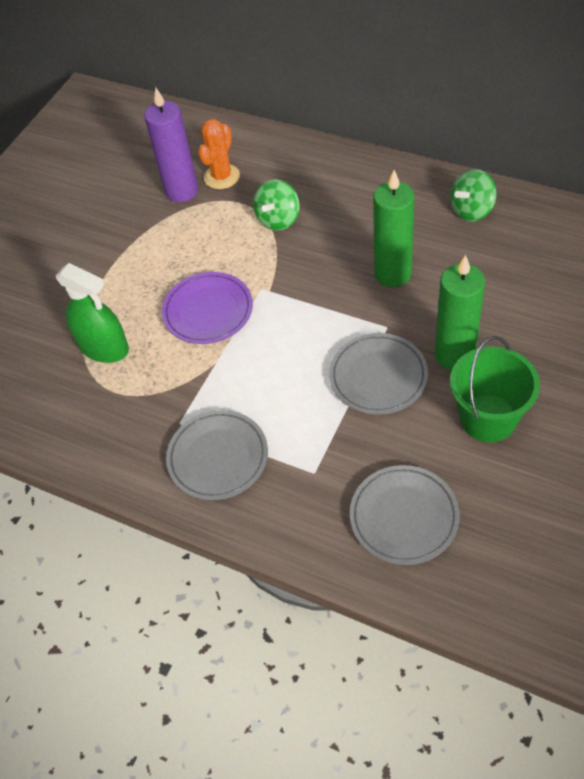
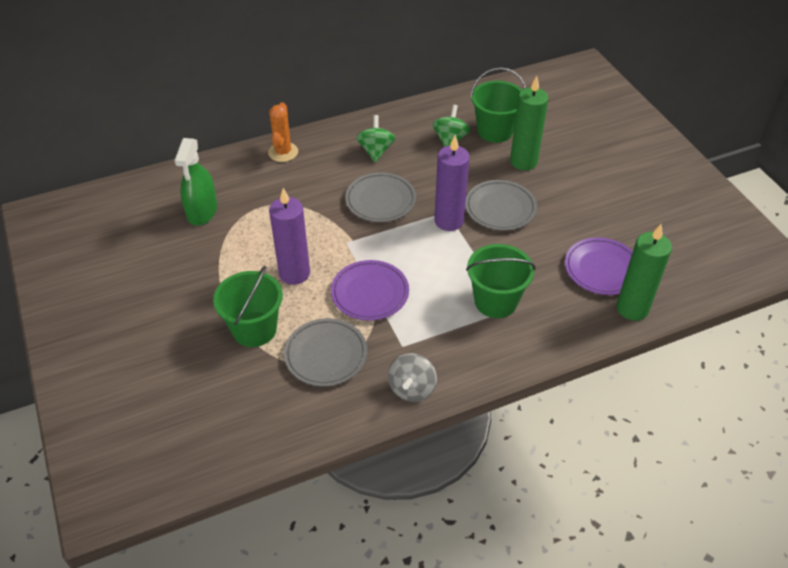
green bucket: [450,336,540,442] = 1 -> [213,266,283,347] [466,244,536,318] [470,67,526,143] = 3
grey spinning top: none = 0 -> [388,353,437,402] = 1
purple candle: [144,88,198,202] = 1 -> [269,188,310,285] [434,135,470,231] = 2
purple plate: [162,272,253,344] = 1 -> [331,260,409,321] [565,237,633,295] = 2

